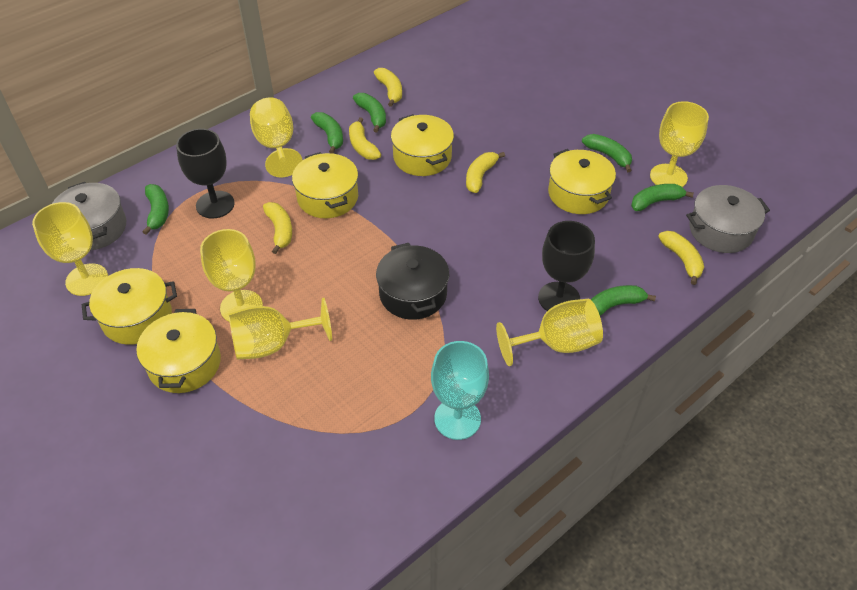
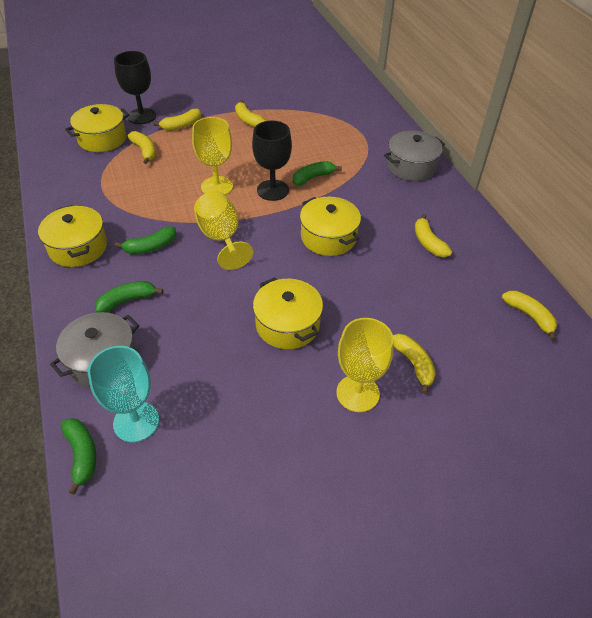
black pot: [376,243,449,320] = 1 -> none = 0
green banana: [142,184,169,235] [311,112,343,154] [353,93,386,133] [582,134,632,172] [591,285,656,316] [631,184,694,211] = 6 -> [61,418,96,495] [95,281,163,313] [115,226,177,254] [293,161,342,186] = 4
yellow banana: [263,202,292,254] [349,117,381,160] [374,68,402,107] [466,152,505,193] [658,231,704,285] = 5 -> [128,131,156,164] [153,109,201,131] [235,100,266,127] [393,334,436,394] [415,214,452,257] [502,290,557,340] = 6
yellow goblet: [32,202,108,296] [200,229,263,322] [229,298,332,359] [250,98,302,177] [496,299,603,366] [650,101,709,187] = 6 -> [192,117,233,195] [194,191,253,270] [336,318,393,412] = 3
yellow pot: [82,268,177,345] [136,309,221,393] [292,152,358,218] [391,114,454,176] [548,149,616,214] = 5 -> [38,205,107,267] [65,104,129,152] [253,277,323,349] [300,197,361,256] = 4

